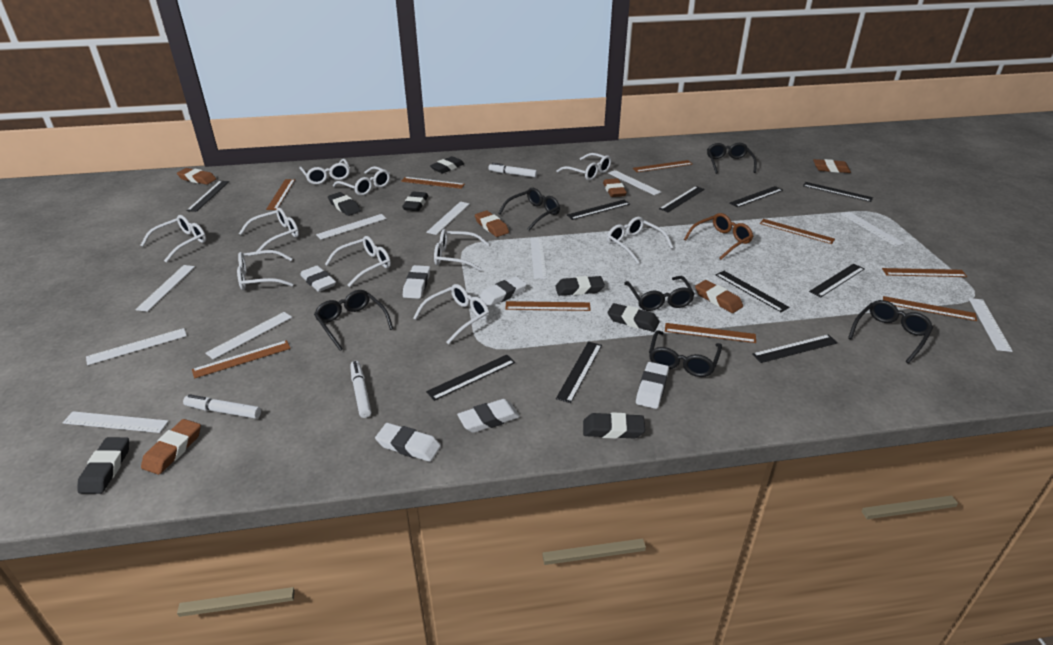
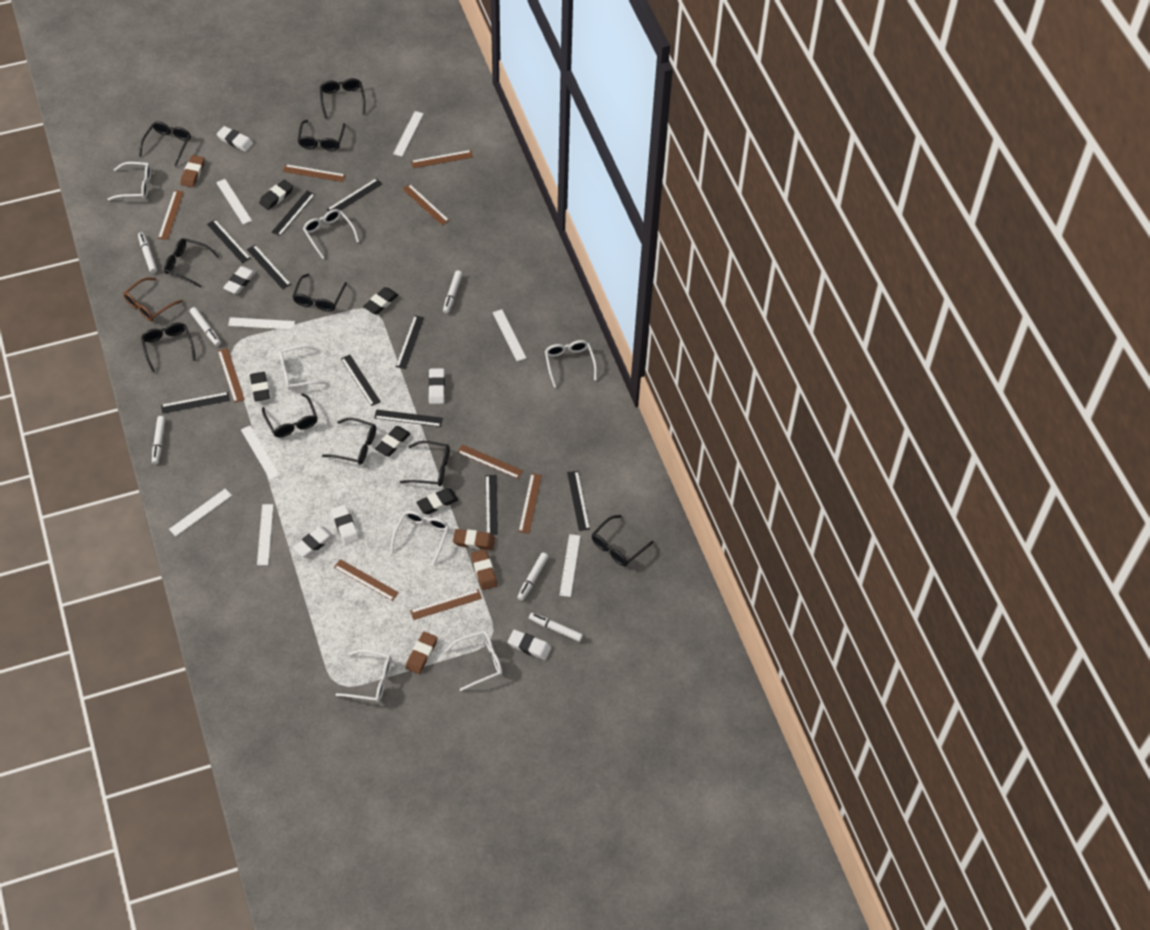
black eraser: [77,437,129,494] [328,192,361,216] [402,191,428,211] [430,156,464,173] [555,276,605,296] [583,412,645,439] [607,303,660,332] = 7 -> [250,372,270,402] [259,179,293,210] [363,287,398,314] [375,426,410,456] [416,488,458,514] = 5
black glasses: [314,290,393,351] [498,188,560,230] [624,276,695,311] [649,330,722,377] [707,143,757,174] [848,300,933,364] = 6 -> [139,121,191,167] [141,323,196,372] [164,238,219,287] [262,393,318,438] [292,274,347,312] [298,120,345,151] [320,78,365,119] [322,418,376,465] [400,441,450,486] [591,515,654,566] = 10
brown eraser: [141,419,201,475] [177,168,216,185] [475,211,509,237] [603,178,627,197] [695,280,743,313] [813,159,851,173] = 6 -> [180,155,205,187] [405,632,438,674] [453,529,495,550] [471,549,497,590] = 4
white glasses: [140,215,206,262] [237,250,294,290] [239,208,299,251] [299,159,350,184] [325,236,391,287] [333,166,390,196] [413,284,489,344] [434,229,490,272] [556,153,611,180] [607,217,673,264] = 10 -> [107,162,151,201] [279,345,329,390] [303,209,359,259] [336,649,391,702] [391,511,449,565] [445,631,502,691] [545,340,597,388] = 7
white marker: [183,394,261,419] [350,361,371,418] [489,163,537,177] = 3 -> [138,232,157,273] [152,416,165,464] [190,307,221,346] [443,270,462,314] [517,553,549,601] [529,613,583,642] = 6
white ruler: [62,411,169,433] [86,328,187,365] [135,265,195,312] [205,312,292,360] [316,214,387,240] [426,201,470,235] [530,238,547,279] [608,170,661,195] [841,212,904,246] [969,298,1013,352] = 10 -> [169,489,232,536] [216,179,252,224] [228,317,295,330] [241,425,280,480] [257,504,274,565] [393,111,424,157] [492,309,526,361] [559,534,580,597] = 8

